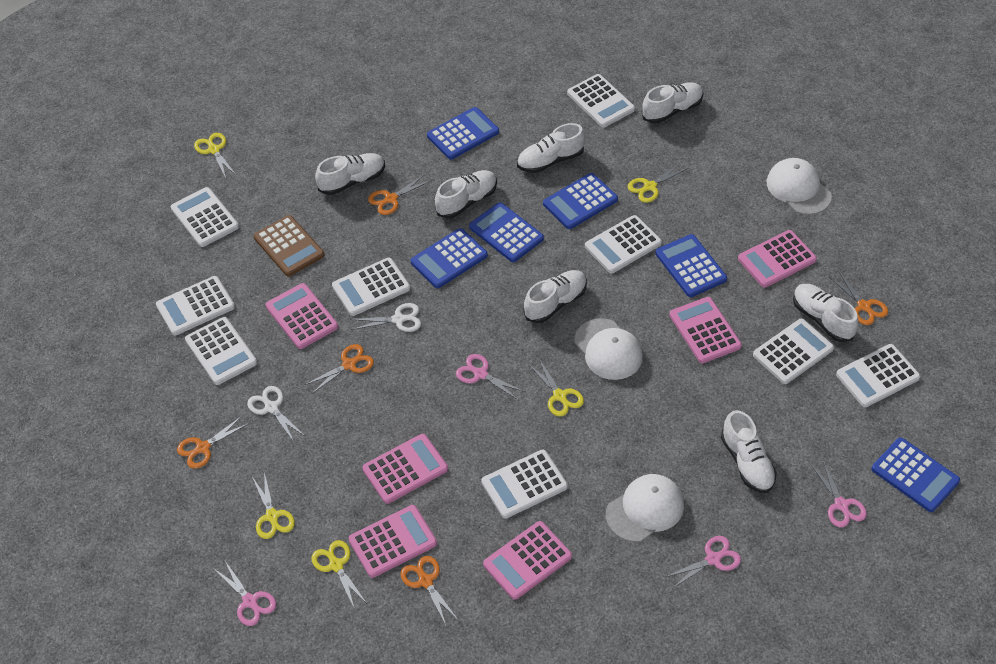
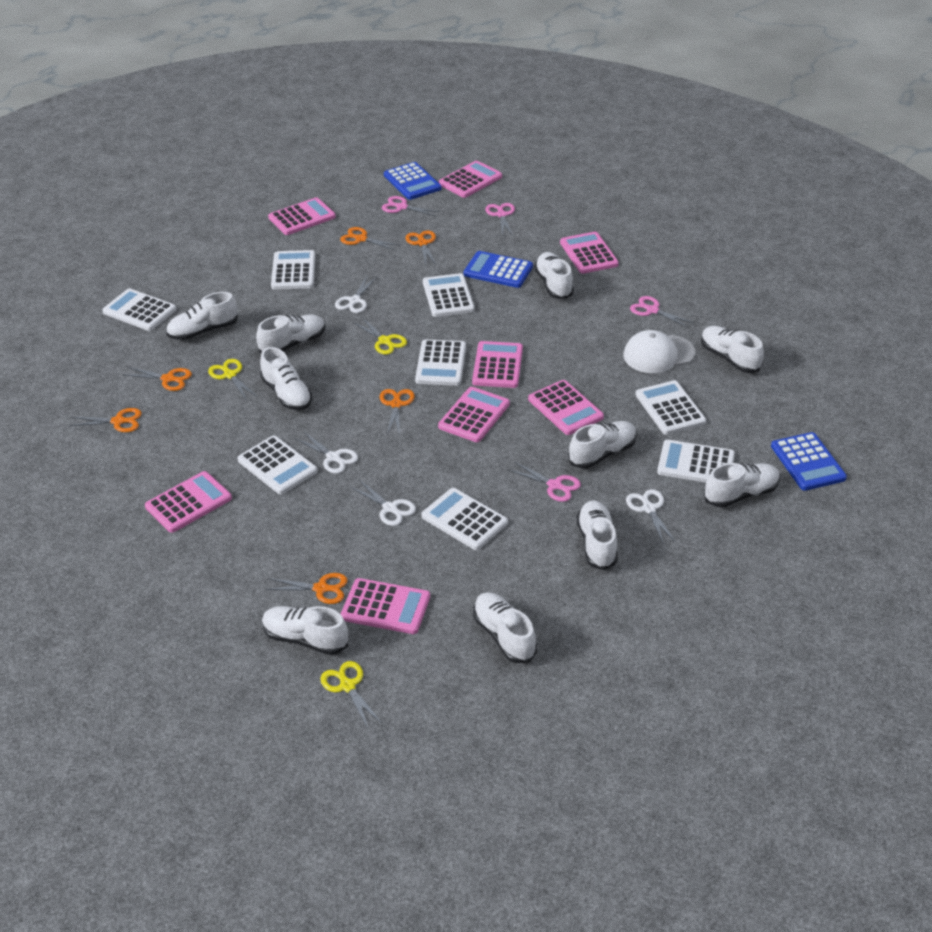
blue calculator: [411,228,488,288] [427,107,499,160] [469,202,544,262] [543,173,618,229] [655,234,727,297] [871,437,960,512] = 6 -> [384,162,441,200] [464,251,533,288] [771,432,847,491] = 3
brown calculator: [254,215,324,277] = 1 -> none = 0
orange scissors: [177,416,249,469] [305,344,374,393] [368,174,430,215] [400,556,459,625] [830,272,888,325] = 5 -> [69,408,142,432] [125,367,192,391] [265,573,348,604] [340,227,400,250] [380,389,415,436] [405,230,436,265] = 6
pink calculator: [266,283,338,349] [349,505,437,578] [362,434,448,504] [483,521,572,600] [669,297,742,363] [738,230,817,287] = 6 -> [145,471,232,533] [268,197,336,235] [341,578,430,634] [438,387,510,442] [439,161,502,198] [472,341,523,388] [528,380,604,435] [560,232,619,274] = 8
white calculator: [156,276,235,335] [171,187,239,247] [185,317,257,385] [332,258,410,316] [481,450,568,518] [567,74,635,127] [585,215,662,273] [753,319,834,384] [836,344,920,407] = 9 -> [102,288,176,331] [237,436,318,495] [271,250,315,290] [415,339,466,386] [421,488,508,550] [423,273,475,317] [635,380,706,435] [657,440,735,483] = 8
white cap: [575,318,643,380] [606,474,684,542] [767,158,832,215] = 3 -> [624,330,695,373] = 1
white scissors: [247,386,304,442] [350,303,421,332] = 2 -> [294,431,358,474] [335,276,377,313] [350,480,416,526] [626,489,676,545] = 4
white shoe: [315,153,385,195] [435,170,497,219] [517,123,585,173] [523,270,587,323] [642,82,703,123] [721,410,777,493] [793,284,858,342] = 7 -> [166,292,238,340] [256,314,325,353] [260,347,312,410] [262,606,348,655] [473,592,537,663] [534,252,574,299] [568,421,637,469] [576,500,618,570] [701,326,764,373] [704,463,780,508] = 10
yellow scissors: [194,133,237,178] [252,472,295,539] [311,540,366,607] [528,357,584,417] [628,162,688,203] = 5 -> [208,359,256,401] [320,661,382,728] [353,317,407,355] = 3

